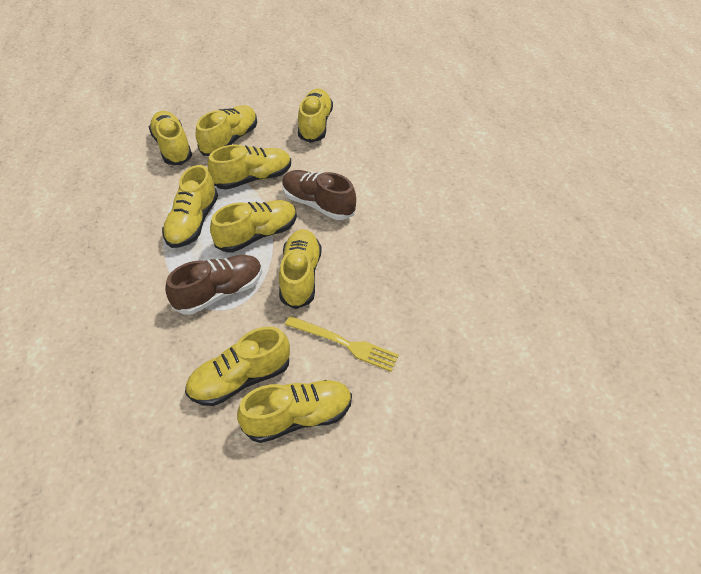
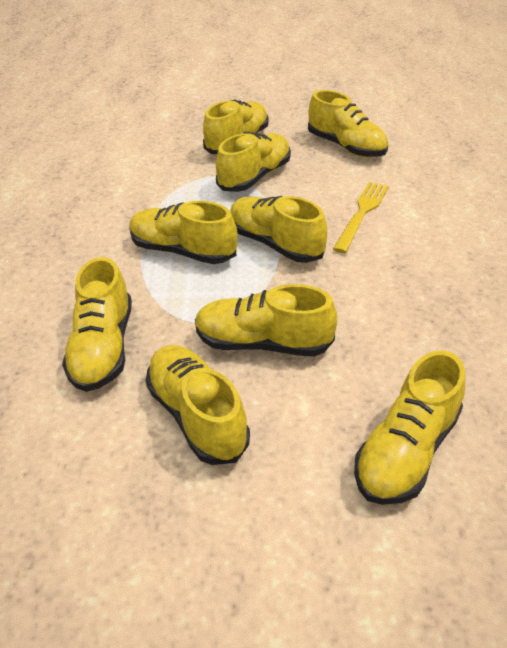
brown shoe: [165,255,262,315] [282,170,356,220] = 2 -> none = 0

